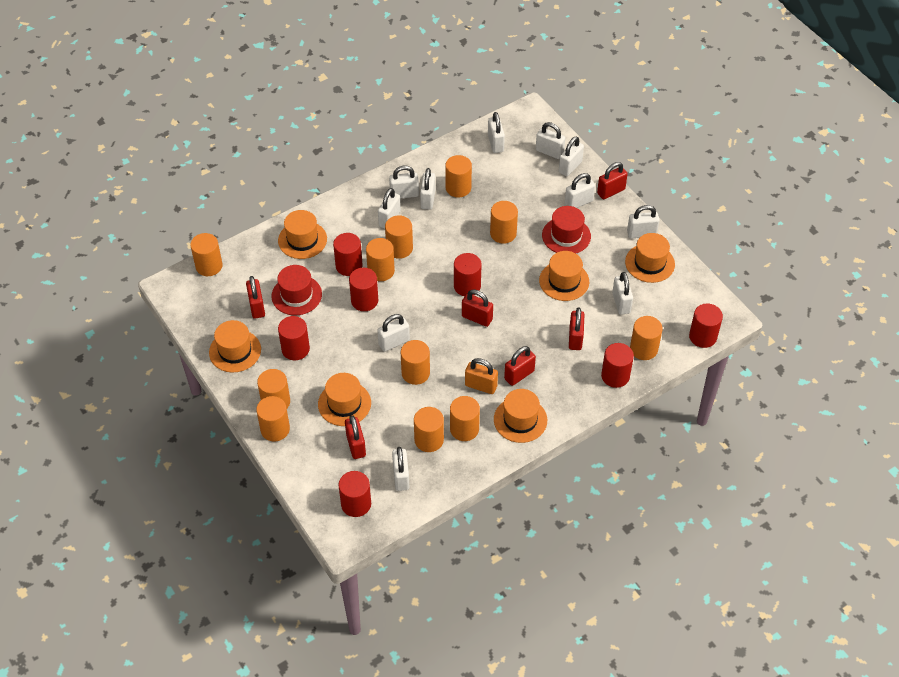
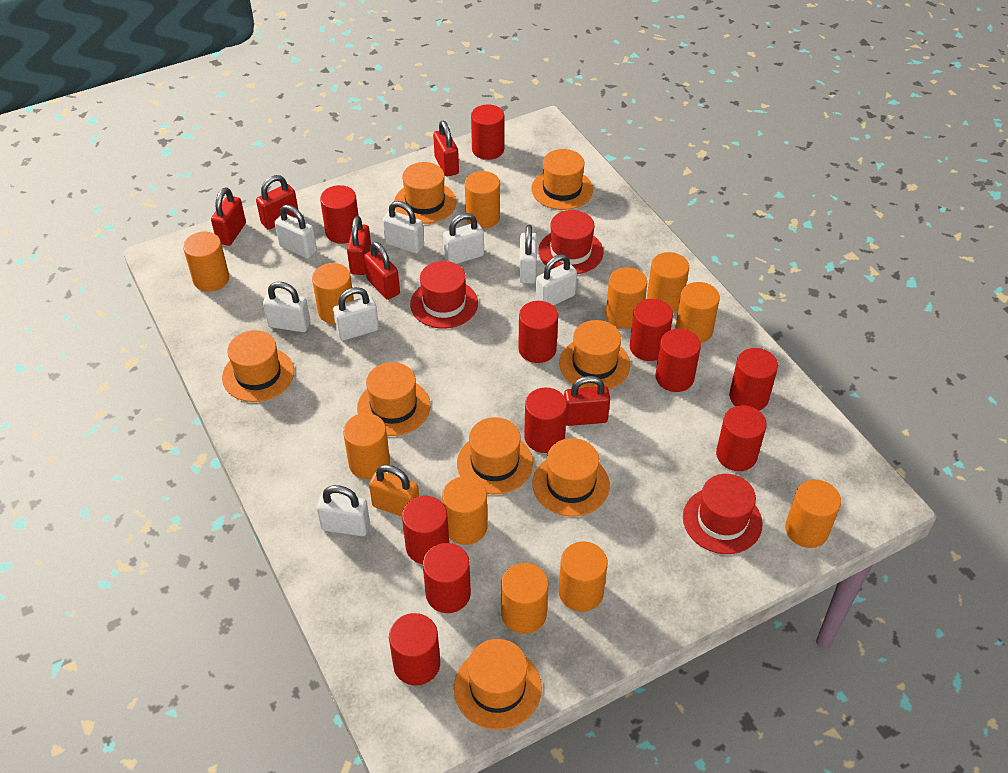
orange hat: [209,320,261,372] [278,210,327,259] [318,373,371,426] [494,389,547,443] [539,251,589,301] [625,233,675,283] = 6 -> [222,330,294,402] [357,362,431,436] [394,162,456,224] [454,639,542,730] [457,417,533,494] [531,149,593,210] [532,438,610,517] [559,320,630,390] = 8
red cylinder: [278,316,310,360] [333,233,363,276] [339,471,371,517] [349,268,378,311] [454,253,482,296] [601,343,634,388] [689,304,723,348] = 7 -> [320,185,359,244] [389,613,440,685] [402,496,449,564] [423,543,471,613] [471,104,504,160] [518,301,558,363] [524,388,567,453] [630,299,673,361] [655,329,701,392] [716,405,767,471] [729,348,778,410] = 11
red hat: [271,265,322,315] [542,206,591,253] = 2 -> [410,261,478,329] [538,210,604,274] [683,474,763,554] = 3
white padlock: [377,314,410,352] [378,188,401,229] [389,165,419,199] [392,447,409,491] [420,168,435,210] [488,112,505,153] [536,122,565,159] [559,136,584,176] [565,173,595,208] [612,272,633,315] [627,205,660,239] = 11 -> [263,282,310,332] [275,205,317,259] [317,485,370,536] [333,287,379,341] [383,201,424,254] [443,213,484,264] [519,224,537,284] [536,254,577,306] = 8

